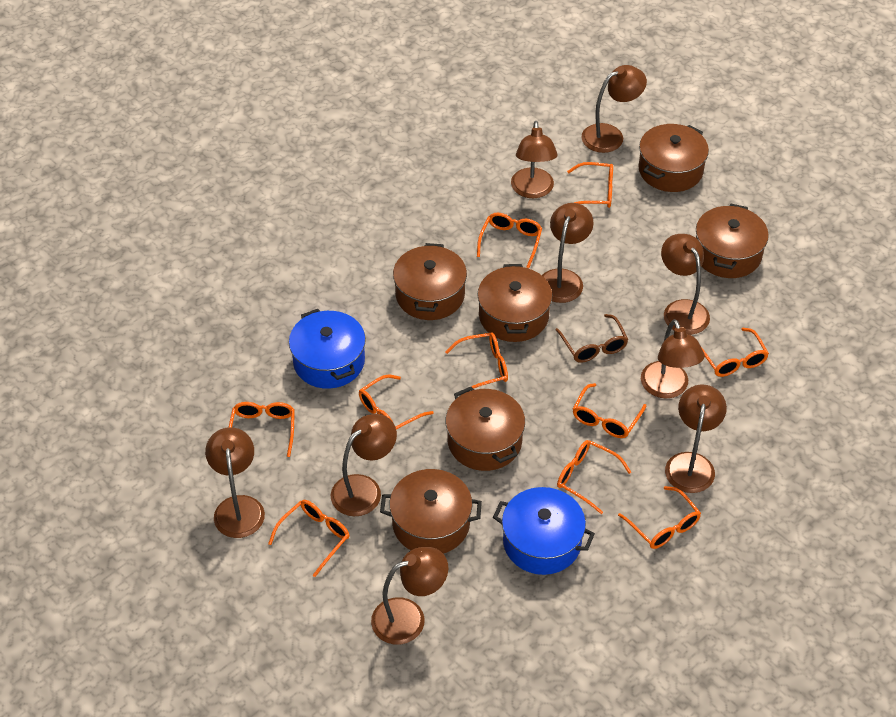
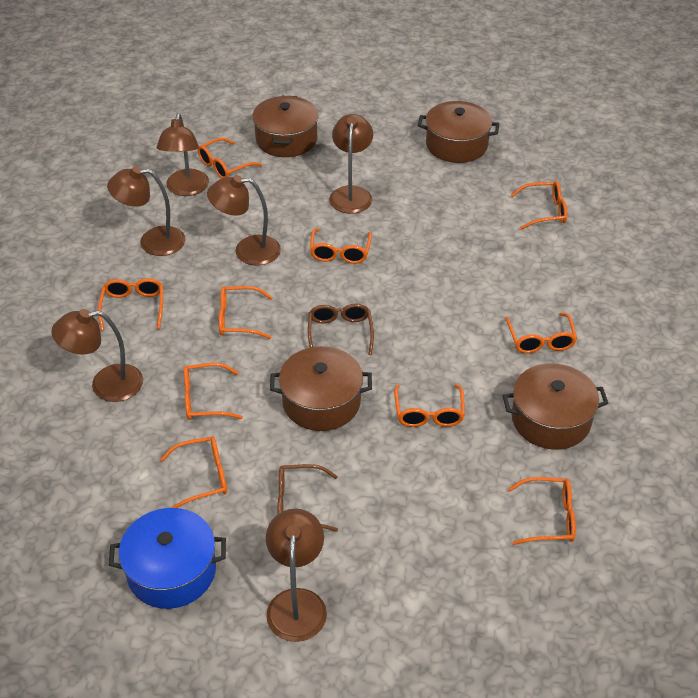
blue pot: [289,309,366,389] [493,487,595,575] = 2 -> [109,508,226,609] = 1
brown glasses: [556,314,628,362] = 1 -> [278,464,338,532] [308,304,374,355] = 2
brown lamp: [205,427,265,538] [331,414,397,517] [371,547,448,645] [511,121,558,198] [542,203,593,303] [581,65,647,153] [641,319,705,398] [661,234,710,335] [665,384,727,493] = 9 -> [51,309,143,402] [107,166,185,256] [157,113,209,196] [207,175,281,266] [266,509,327,642] [329,114,373,214] = 6
brown pot: [380,469,482,554] [393,243,467,320] [446,387,525,471] [477,264,552,342] [638,124,709,192] [696,204,769,278] = 6 -> [252,96,319,157] [270,346,372,431] [418,101,499,163] [502,363,608,450] = 4

